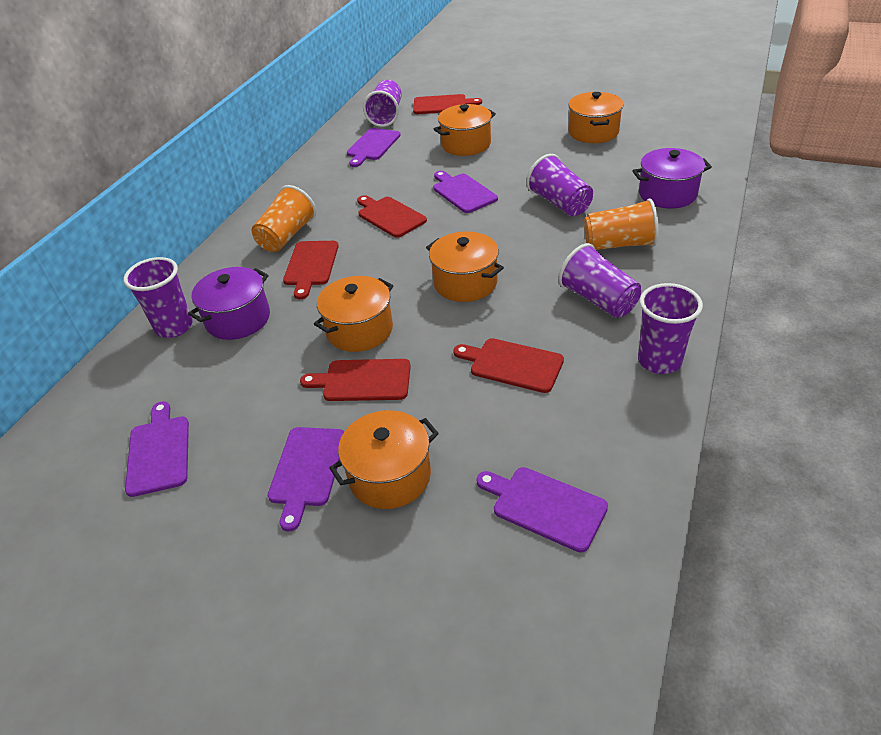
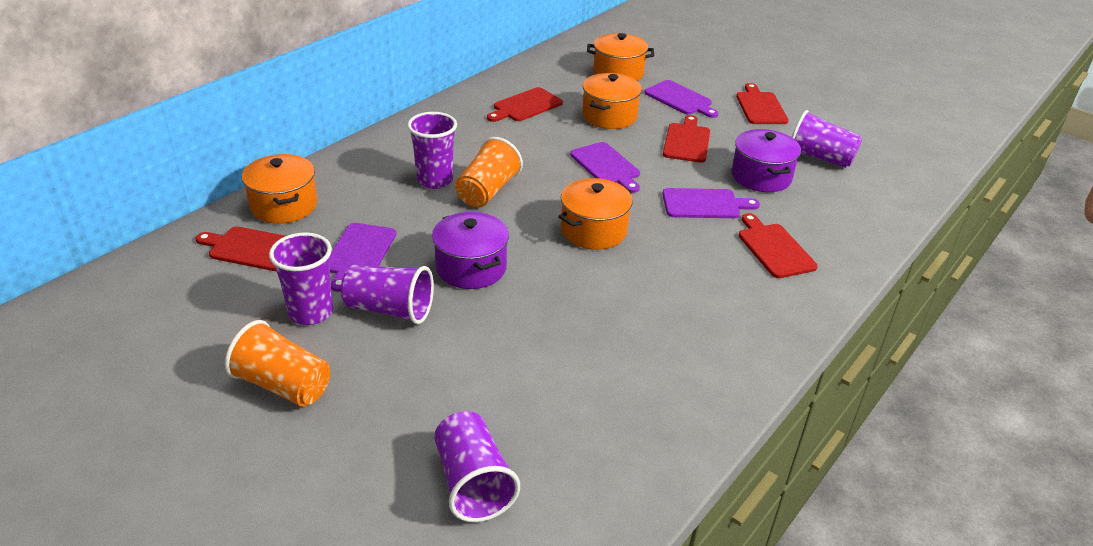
orange pot: [314,276,393,352] [329,410,439,509] [426,231,504,302] [434,104,496,156] [568,92,624,143] = 5 -> [242,154,317,224] [558,178,633,250] [582,73,642,129] [587,33,654,81] = 4
purple cutting board: [125,401,189,497] [268,427,344,531] [347,128,401,167] [433,171,498,213] [476,467,608,553] = 5 -> [330,223,396,292] [570,142,640,193] [644,80,718,118] [663,188,760,218] = 4

